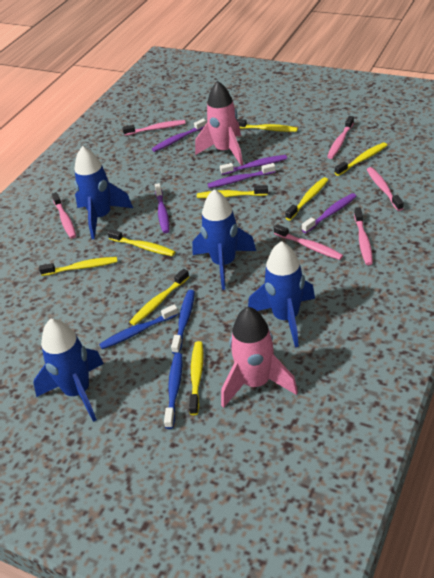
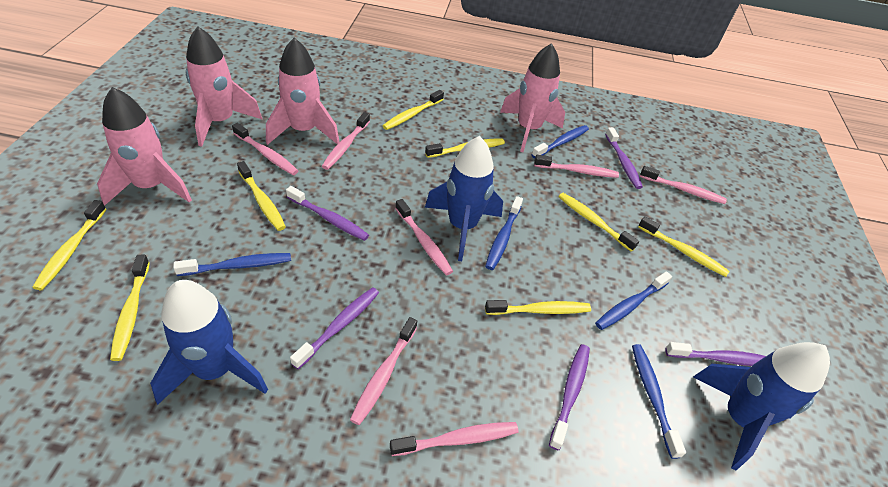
blue rocket: [33,319,104,422] [74,146,133,239] [192,189,256,290] [248,241,315,347] = 4 -> [150,280,268,405] [425,136,503,261] [694,342,830,471] = 3
blue toothbrush: [99,304,179,349] [164,353,182,429] [171,290,195,354] = 3 -> [173,253,291,276] [485,196,523,270] [531,125,589,159] [595,271,672,330] [632,344,686,459] = 5
pink rocket: [195,81,243,166] [221,307,298,408] = 2 -> [97,87,192,206] [186,26,262,147] [266,38,340,145] [500,43,565,152] = 4
pink toothbrush: [52,192,76,239] [122,120,186,136] [274,224,343,260] [327,116,354,159] [354,207,373,265] [367,167,404,211] = 6 -> [232,123,298,175] [322,112,370,170] [350,317,417,425] [390,422,518,456] [395,199,453,275] [534,155,619,178] [640,166,727,204] = 7

